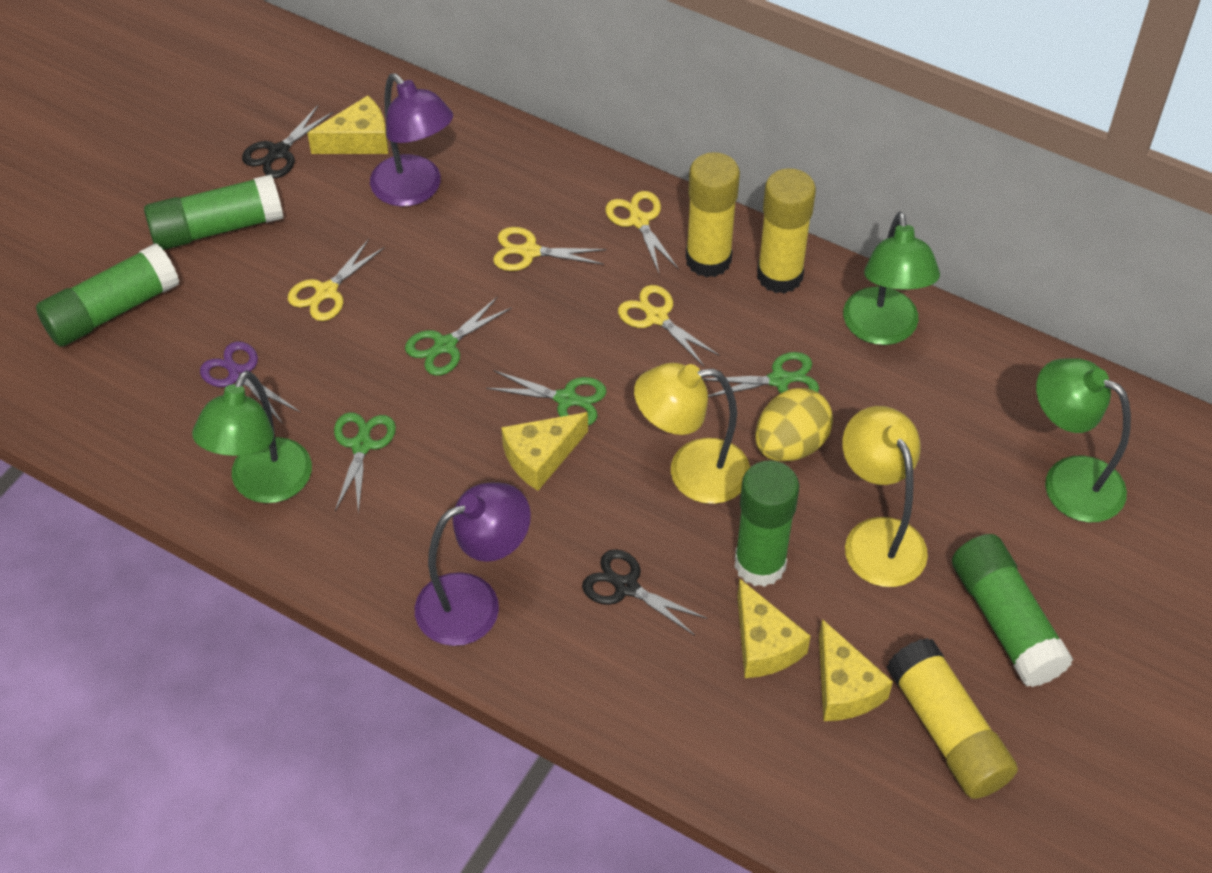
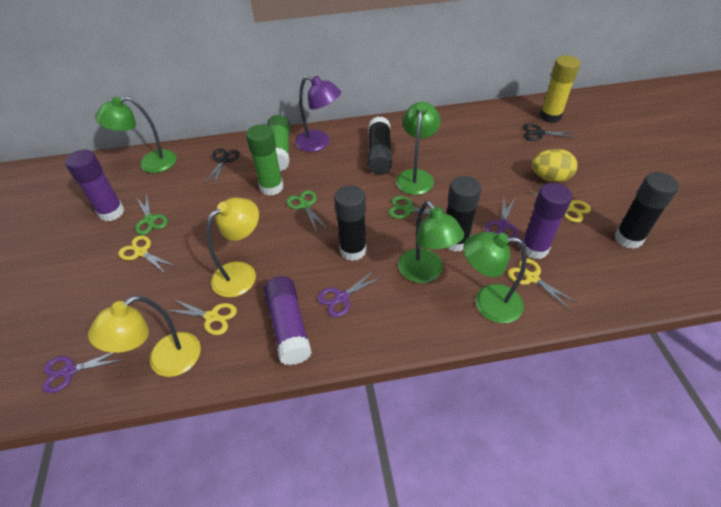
black glue stick: none = 0 -> [334,185,367,261] [368,117,392,174] [447,176,481,252] [615,172,679,249] = 4
green glue stick: [36,243,179,347] [144,174,284,250] [735,460,799,587] [952,534,1074,687] = 4 -> [246,124,284,196] [267,115,290,171] = 2
green lamp: [192,370,312,503] [843,212,940,345] [1036,358,1131,523] = 3 -> [95,96,177,173] [396,102,441,195] [398,201,464,283] [463,232,527,323] = 4
green scissors: [334,412,396,513] [405,296,512,376] [486,370,607,425] [703,352,819,397] = 4 -> [135,193,168,235] [287,190,327,232] [388,196,447,219] = 3
purple glue stick: none = 0 -> [65,150,124,221] [264,276,312,365] [523,183,572,259] = 3
purple lamp: [370,73,453,206] [415,483,531,646] = 2 -> [295,76,341,152] = 1
purple scissors: [200,341,301,424] = 1 -> [42,353,123,393] [317,270,382,317] [485,197,518,238] = 3
yellow cheese: [307,95,388,154] [501,412,588,491] [737,578,811,678] [819,619,893,721] = 4 -> none = 0
yellow glue stick: [686,152,740,278] [757,168,816,294] [887,638,1018,799] = 3 -> [540,55,580,123] = 1

